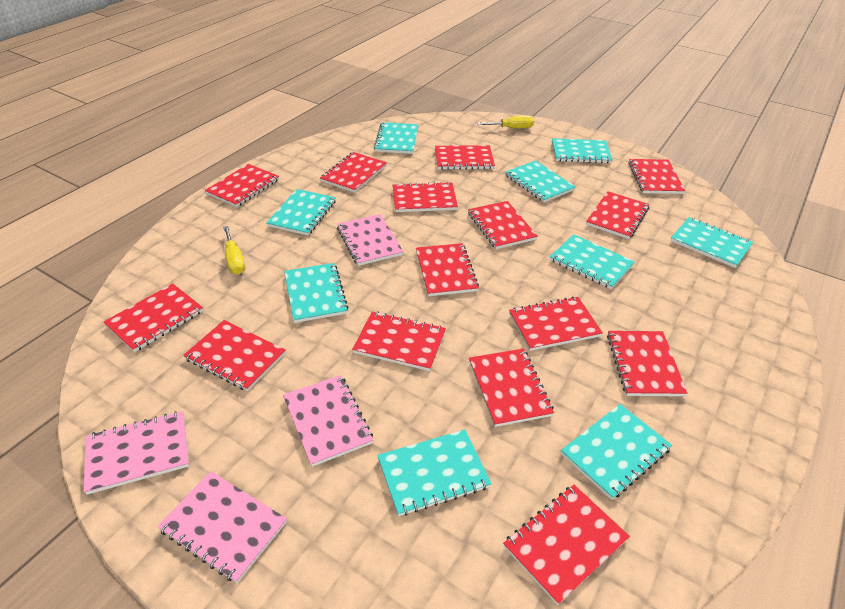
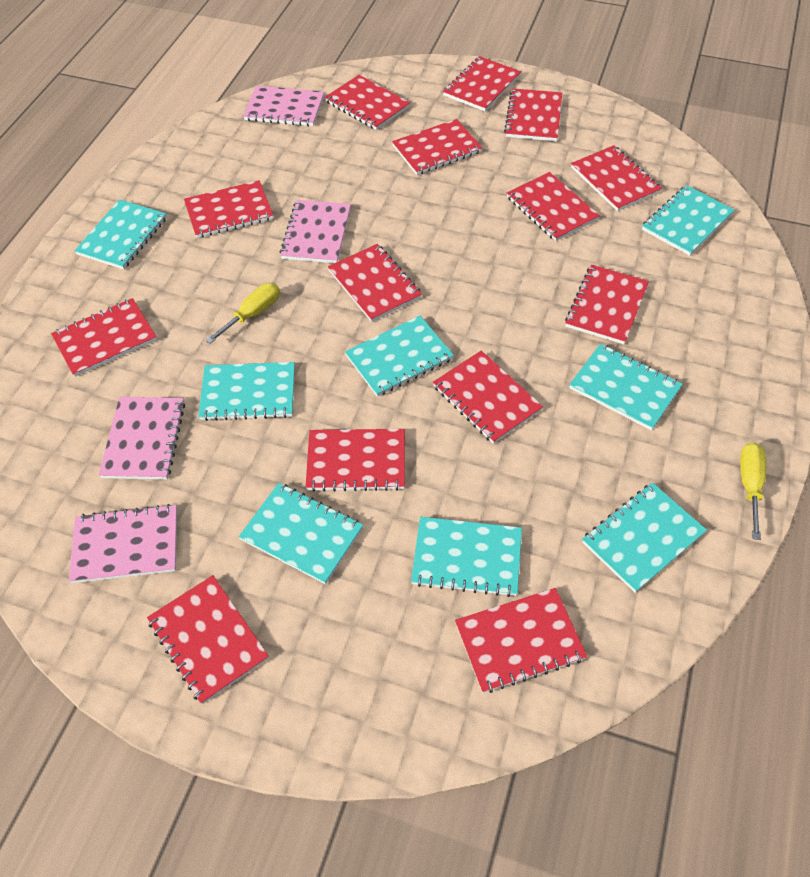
red notebook: [104,283,203,352] [183,320,285,391] [205,164,279,207] [320,152,387,193] [352,311,446,371] [393,182,458,212] [416,243,479,296] [435,145,495,170] [468,201,538,249] [469,349,554,427] [503,485,630,605] [509,296,603,351] [586,191,649,239] [607,331,687,396] [628,159,685,194] = 15 -> [51,298,157,377] [147,575,269,704] [184,180,273,238] [306,429,405,492] [325,75,410,130] [328,244,422,322] [392,119,482,175] [433,351,543,444] [443,56,521,111] [455,588,587,693] [504,88,562,141] [507,172,600,241] [565,265,649,344] [571,145,662,211] = 14
turquoise notebook: [267,189,336,236] [284,263,348,323] [374,122,418,154] [377,429,492,516] [505,160,576,202] [550,234,635,289] [552,138,613,163] [561,404,672,500] [670,217,753,268] = 9 -> [74,199,167,269] [198,362,295,421] [239,483,363,584] [345,316,454,397] [411,517,522,597] [569,344,682,430] [582,482,707,593] [642,185,734,256] = 8

